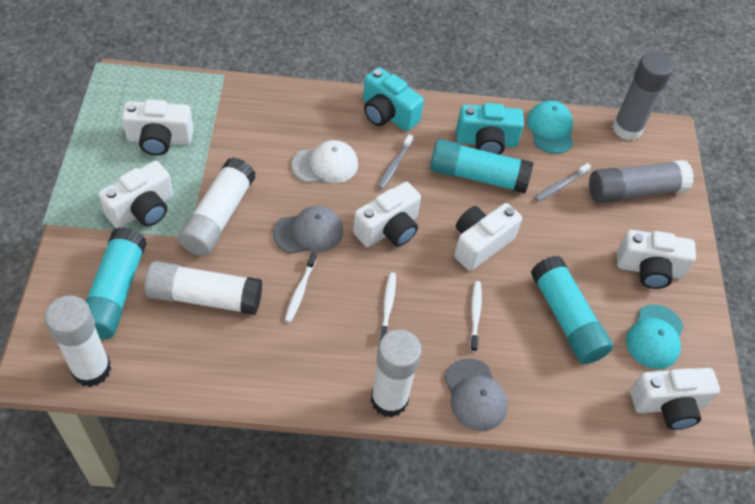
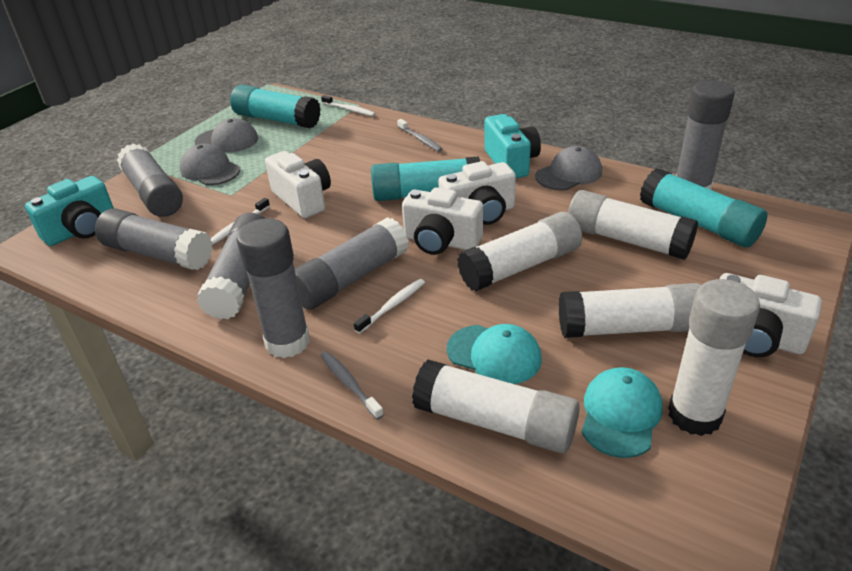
grey cap: [273,206,343,254] [444,358,508,431] = 2 -> [180,144,240,185] [195,118,258,152] [535,146,602,190] = 3
grey glue stick: [589,160,694,203] [613,52,674,140] = 2 -> [95,208,213,270] [117,144,183,217] [197,213,266,320] [236,218,310,358] [295,217,409,310] [676,80,735,190] = 6
white camera: [98,161,173,228] [122,99,193,156] [353,182,421,247] [454,203,522,271] [617,230,696,289] [630,368,720,430] = 6 -> [265,151,331,218] [402,187,483,255] [438,161,516,225] [720,273,822,357] = 4
white cap: [292,140,358,183] = 1 -> none = 0
white glue stick: [45,295,111,387] [144,261,262,315] [178,157,256,256] [371,329,422,417] = 4 -> [412,359,580,453] [457,212,582,292] [559,283,701,338] [568,190,698,260] [668,279,760,436] = 5

